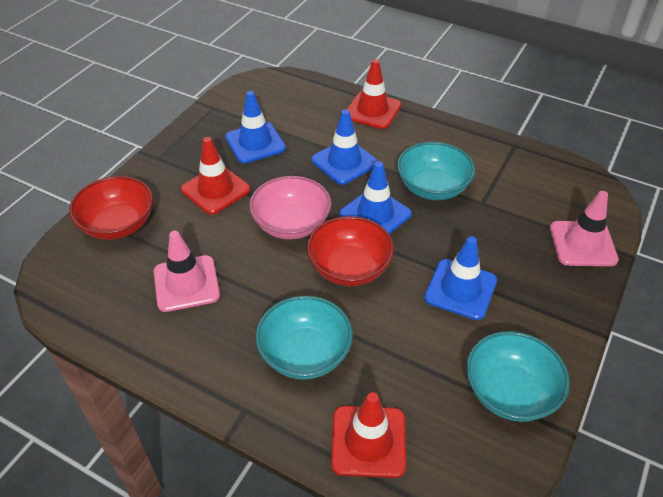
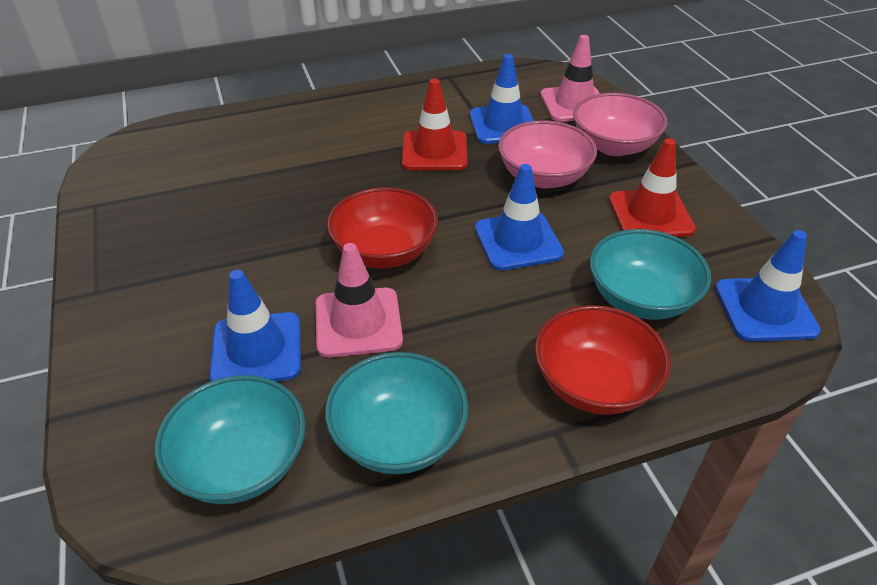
pink bowl: [249,176,331,240] = 1 -> [498,120,597,188] [573,93,667,156] = 2
red traffic cone: [181,137,251,215] [331,392,406,478] [346,59,401,129] = 3 -> [402,79,468,170] [609,138,696,237] = 2

